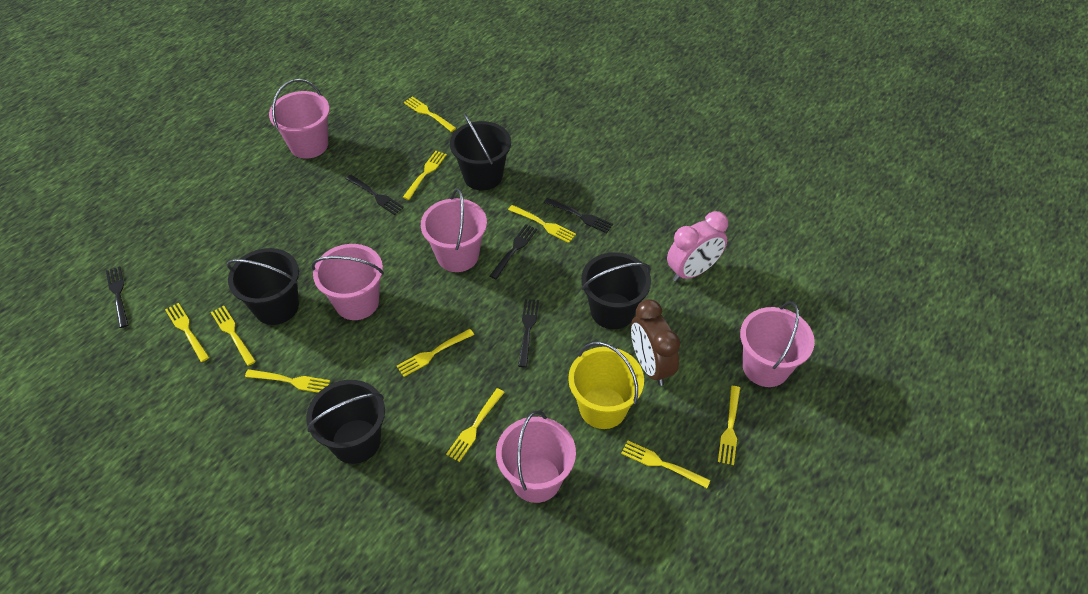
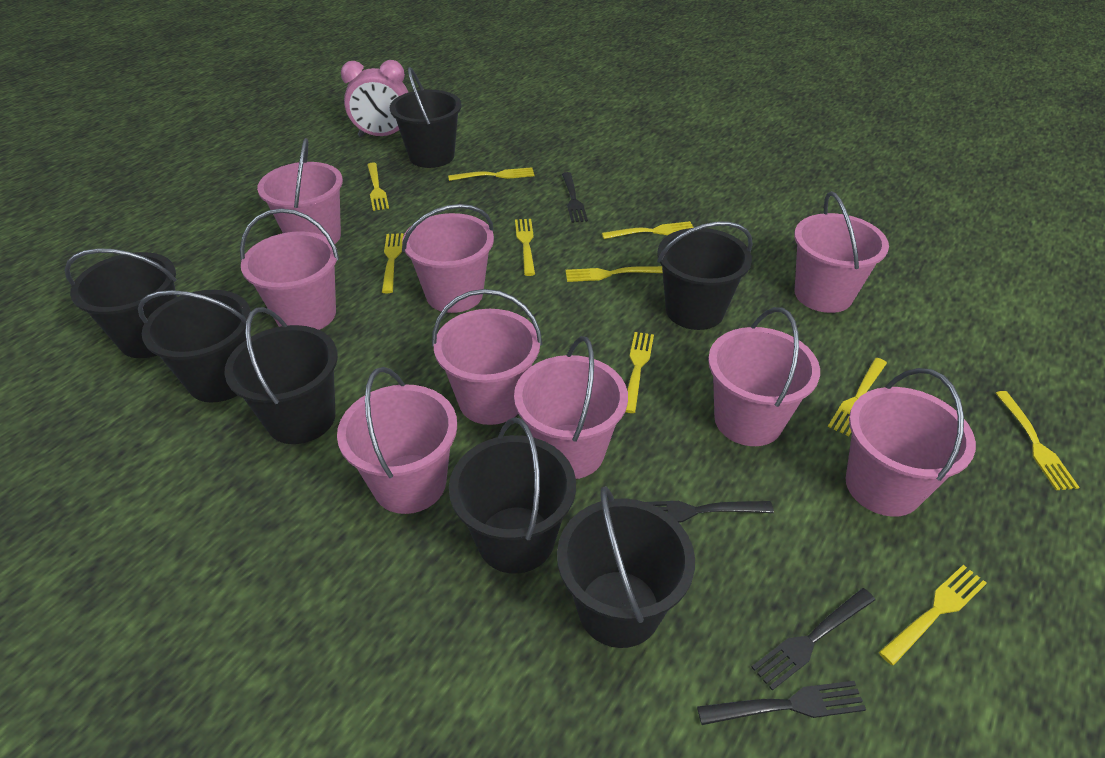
black bucket: [227,248,299,325] [306,380,385,464] [450,114,511,191] [581,252,651,329] = 4 -> [65,248,177,358] [138,290,251,402] [224,307,338,444] [390,67,461,168] [449,417,576,574] [557,486,695,648] [657,222,753,330] = 7
black fork: [106,266,128,328] [346,174,404,215] [490,224,537,279] [518,299,539,367] [544,198,613,233] = 5 -> [562,172,588,223] [646,501,774,522] [697,681,866,725] [751,588,875,691] = 4
brown clock: [631,299,680,386] = 1 -> none = 0
pink bucket: [269,79,330,159] [311,244,384,320] [421,188,487,272] [496,410,576,503] [740,301,815,387] = 5 -> [240,208,339,330] [257,138,343,244] [337,367,457,514] [402,204,494,313] [432,289,542,425] [514,336,628,479] [708,307,820,446] [794,191,889,313] [845,368,976,517] = 9
yellow bucket: [568,342,644,429] = 1 -> none = 0

